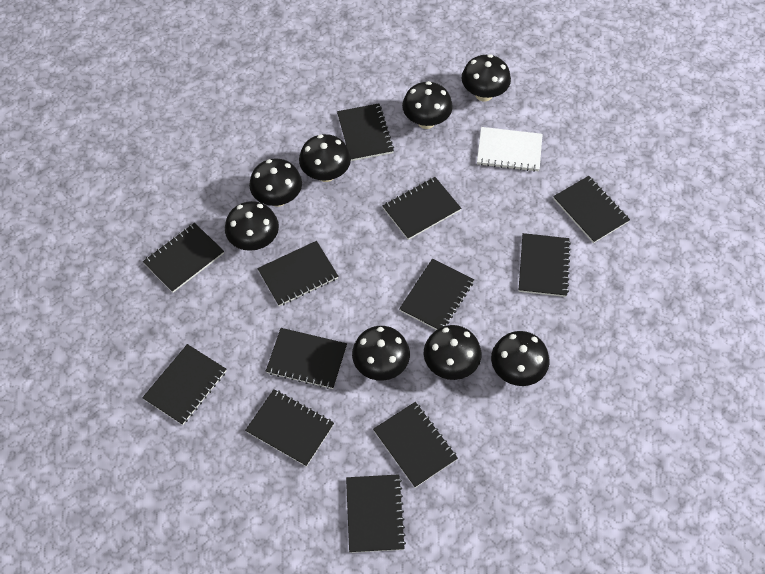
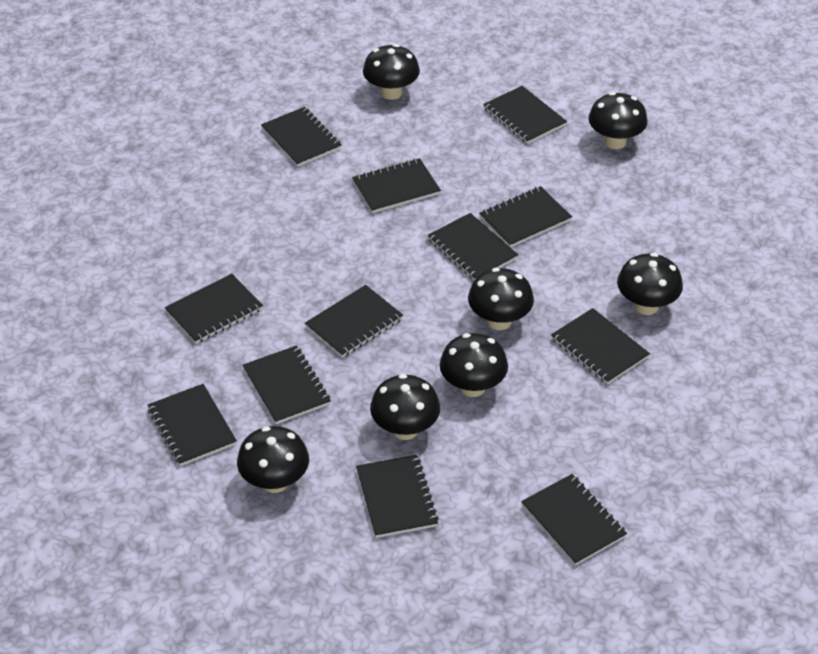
black mushroom: [225,201,279,251] [249,159,302,207] [299,134,351,182] [352,326,410,381] [402,81,453,129] [424,325,481,380] [461,54,511,101] [491,331,549,386] = 8 -> [237,426,309,493] [363,44,420,100] [370,374,440,440] [440,333,508,397] [468,268,534,330] [588,92,648,149] [617,253,683,315] = 7
white notebook: [477,127,543,172] = 1 -> none = 0

